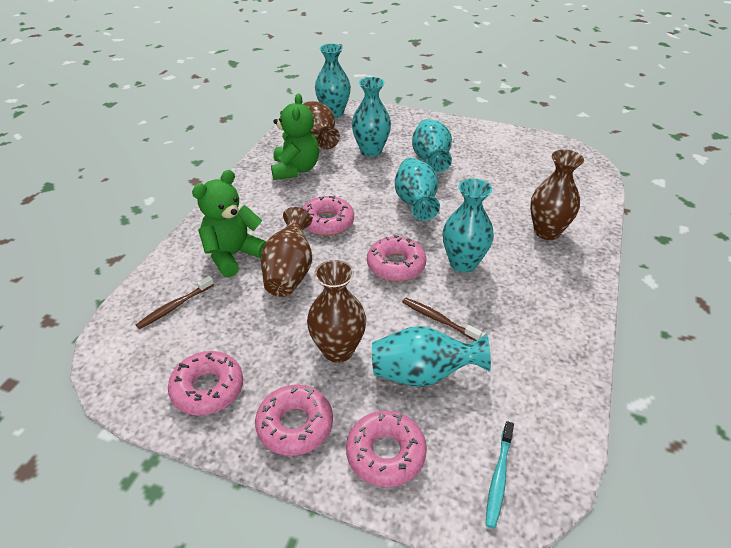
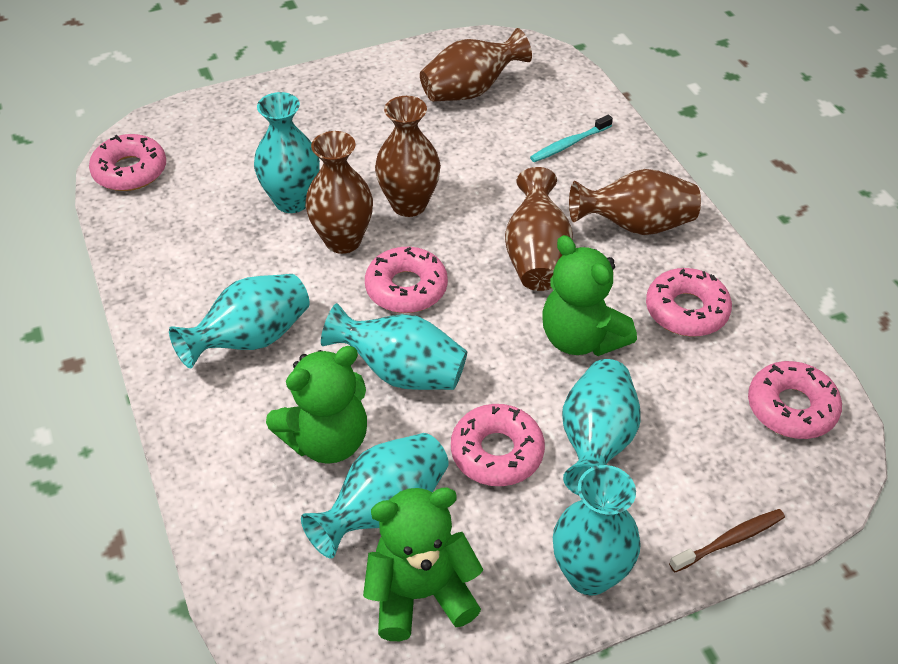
brown toothbrush: [136,276,214,329] [402,297,482,341] = 2 -> [669,509,785,572] = 1
brown vase: [261,207,312,297] [303,101,340,149] [307,260,366,363] [530,150,584,240] = 4 -> [305,131,373,254] [375,96,441,217] [420,28,532,102] [505,167,573,291] [569,169,701,235] = 5
green teddy bear: [192,170,267,278] [271,93,319,180] = 2 -> [266,346,367,464] [363,487,484,641] [542,235,637,356] = 3

